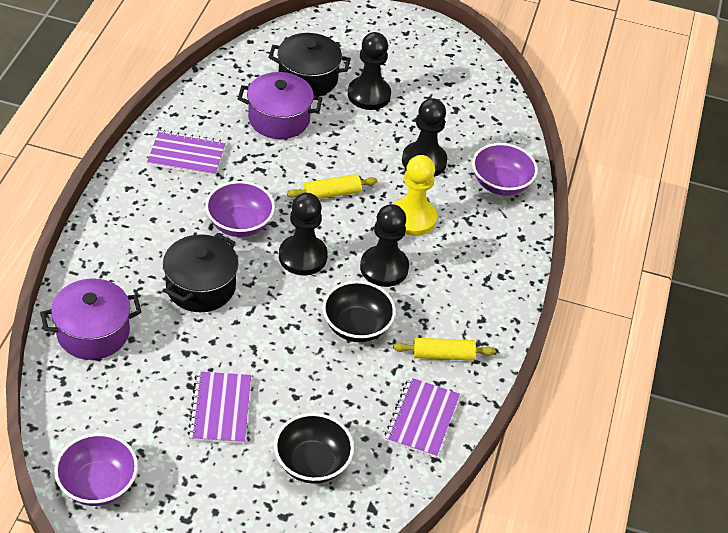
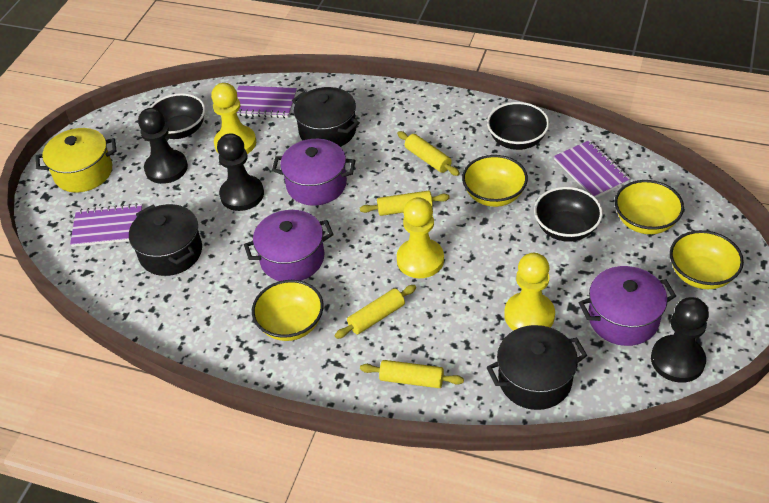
black bowl: [274,413,354,483] [323,281,396,342] = 2 -> [150,93,205,139] [487,102,549,150] [534,187,603,242] = 3
black pawn: [279,193,328,275] [348,32,391,110] [360,204,409,287] [402,98,448,177] = 4 -> [138,108,188,184] [217,133,264,211] [651,297,709,383] = 3
black pot: [163,233,239,312] [268,33,351,97] = 2 -> [129,204,202,276] [292,87,360,147] [487,325,587,410] = 3
purple bowl: [54,433,138,506] [205,181,275,237] [472,143,538,196] = 3 -> none = 0
purple pot: [41,278,142,360] [238,72,323,139] = 2 -> [244,210,334,281] [272,139,356,206] [579,266,676,346] = 3
yellow bowl: none = 0 -> [252,280,324,341] [462,155,528,207] [615,180,684,234] [670,230,744,289] = 4
yellow pawn: [394,155,437,236] = 1 -> [211,83,256,154] [397,197,444,278] [504,253,555,331] = 3
yellow pot: none = 0 -> [36,128,117,192] = 1
yellow rolling pin: [287,174,378,199] [393,338,495,361] = 2 -> [335,285,416,339] [360,191,450,216] [360,360,464,388] [397,131,460,176] = 4

